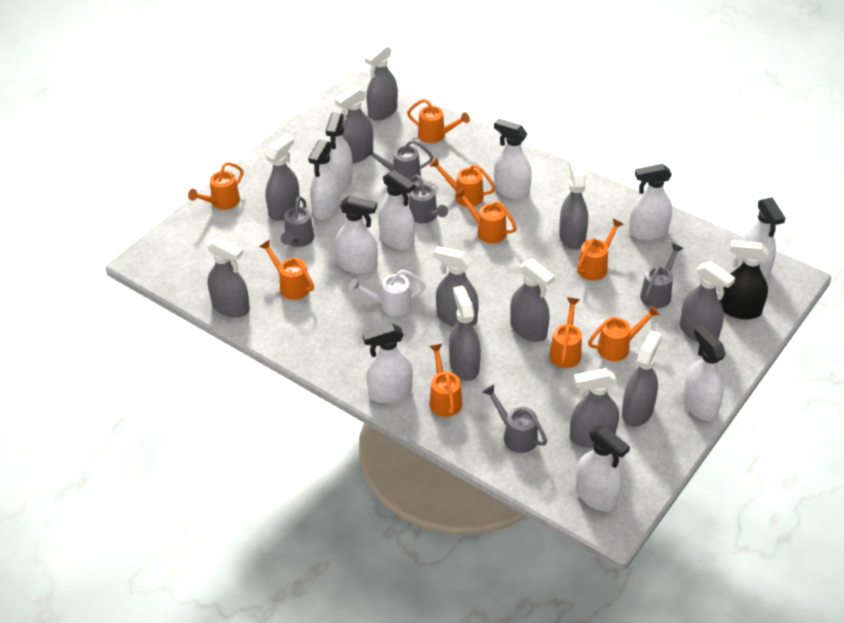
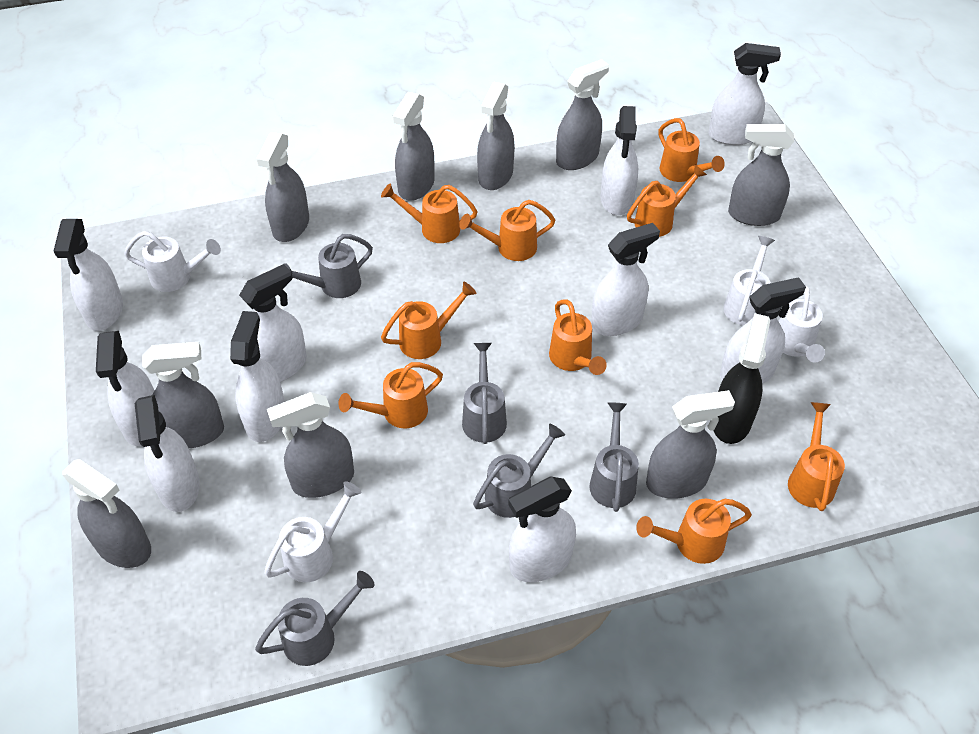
grey spray bottle: [207,237,250,318] [266,134,300,221] [335,86,373,163] [365,44,398,121] [434,246,479,327] [449,286,481,381] [510,259,555,342] [559,160,588,250] [570,368,619,448] [622,330,662,427] [680,261,735,342] = 11 -> [62,459,151,568] [142,342,224,448] [256,132,309,242] [267,392,354,498] [392,92,435,201] [477,82,515,190] [556,59,609,170] [646,390,735,499] [728,124,794,226] = 9
white watering can: [349,270,426,316] = 1 -> [124,231,221,292] [264,481,362,582] [723,236,775,326] [778,285,825,363] = 4

